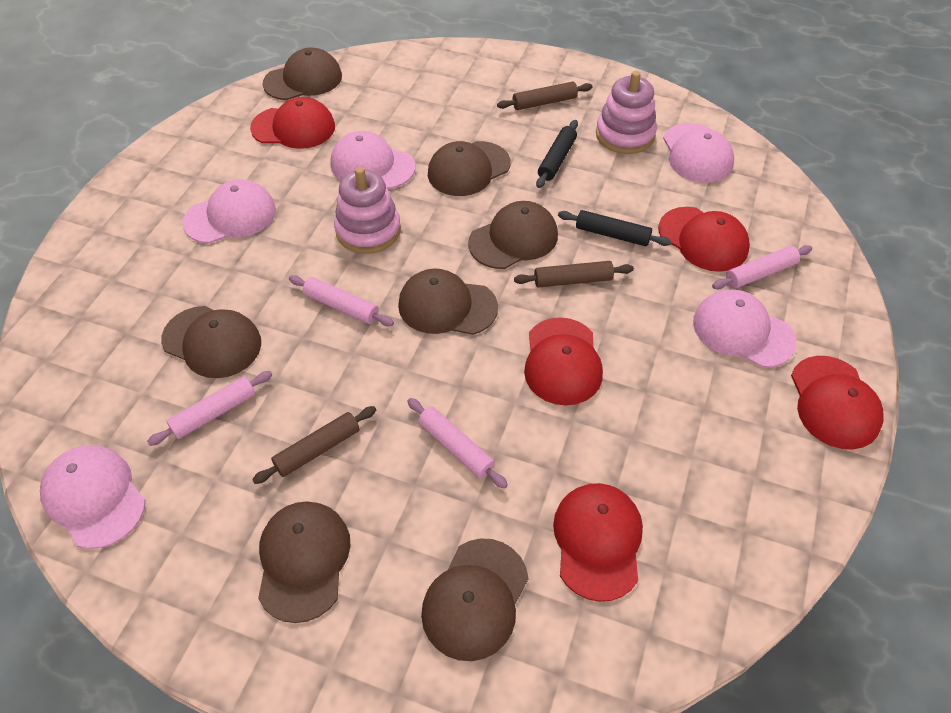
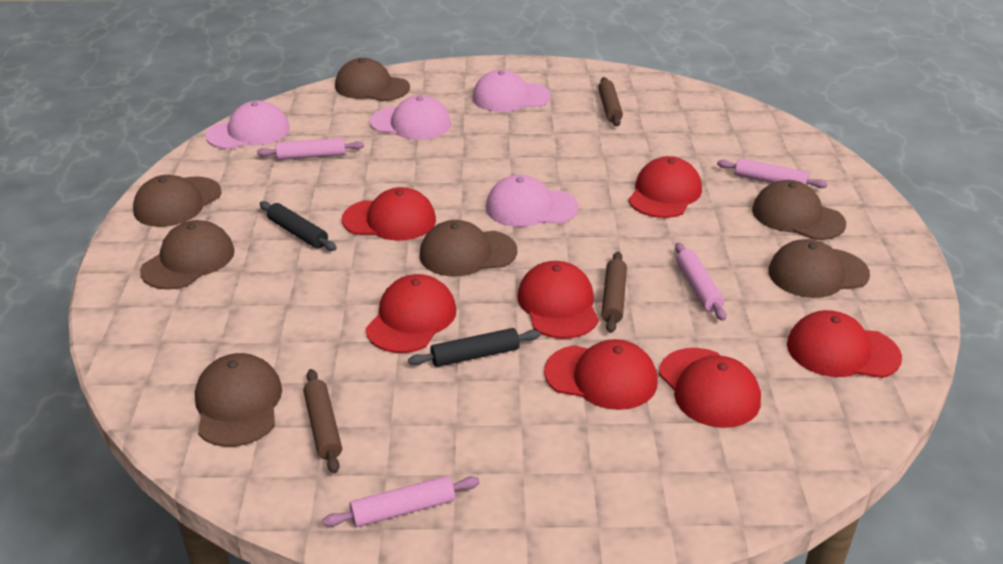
pink cap: [40,445,146,549] [182,179,276,244] [330,131,415,189] [663,123,734,183] [693,289,796,368] = 5 -> [205,101,290,149] [370,95,451,140] [472,70,551,112] [486,175,578,227] = 4
pink stacking toy: [334,167,401,254] [596,71,657,154] = 2 -> none = 0
red cap: [250,97,335,149] [524,317,603,405] [553,483,643,602] [658,207,750,272] [791,356,884,449] = 5 -> [342,187,436,241] [366,274,456,353] [517,261,599,339] [544,339,658,410] [628,156,702,218] [659,348,761,428] [787,310,902,378] = 7

